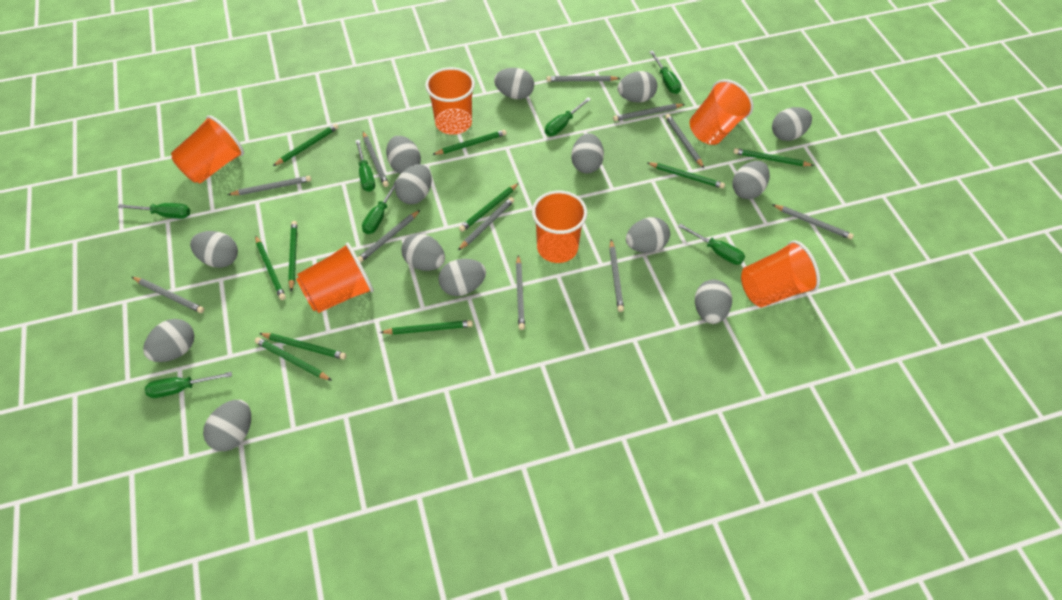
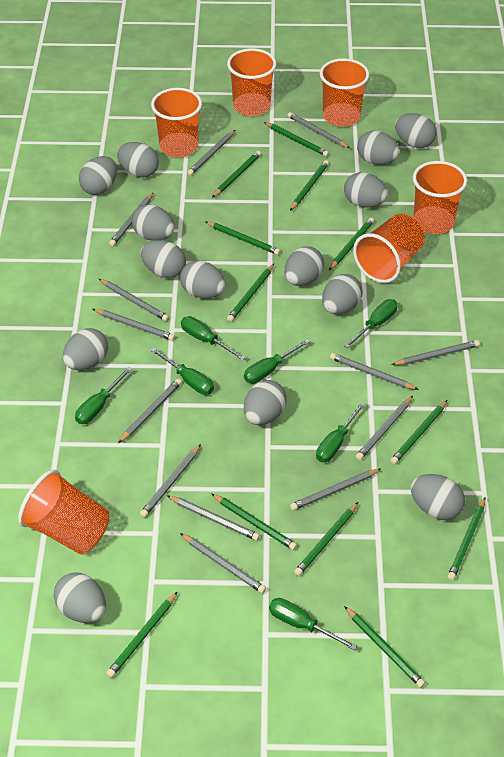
green pencil: [255,235,286,300] [255,337,332,381] [259,333,346,360] [273,124,339,166] [288,221,297,291] [380,320,473,335] [432,130,507,155] [459,183,519,232] [647,162,725,189] [733,148,814,166] = 10 -> [106,591,178,678] [205,221,280,255] [211,493,297,550] [212,151,261,198] [227,264,274,322] [264,122,329,157] [290,160,329,211] [294,502,358,576] [329,218,374,270] [344,606,425,688] [390,400,447,464] [447,497,485,580] = 12
grey pencil: [132,277,204,313] [228,176,311,195] [358,210,420,263] [363,132,389,187] [458,197,514,250] [516,255,525,330] [547,76,621,82] [609,240,624,312] [613,104,685,121] [665,114,704,168] [772,204,854,239] = 11 -> [93,309,175,341] [99,279,169,321] [109,192,154,246] [118,379,182,443] [140,444,201,517] [167,495,260,541] [180,533,266,593] [187,130,235,176] [287,112,350,148] [290,469,381,511] [330,353,419,390] [356,396,413,460] [391,340,480,365] = 13

